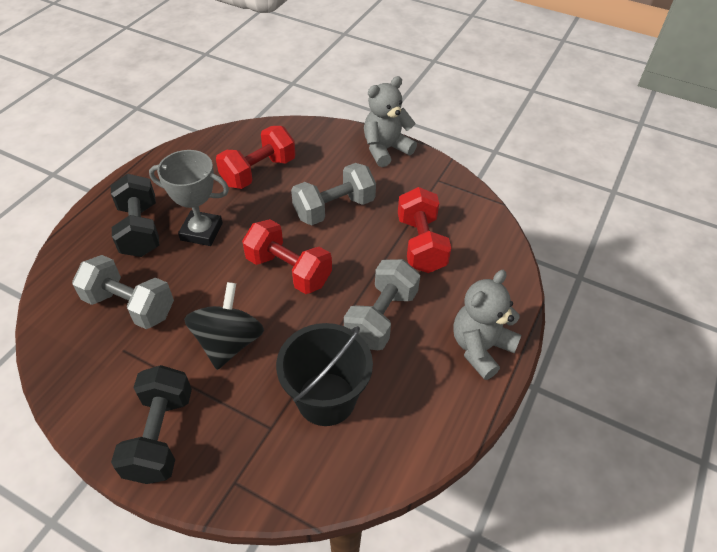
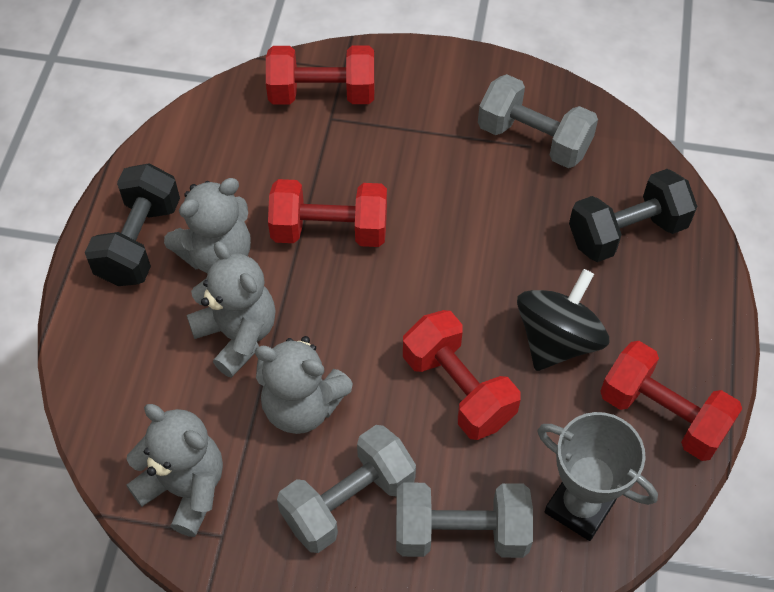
black bucket: [276,323,373,426] = 1 -> none = 0
grey teddy bear: [364,76,417,167] [453,270,522,380] = 2 -> [126,404,223,537] [164,178,251,273] [187,241,276,378] [255,336,353,434] = 4
red dumbbell: [216,126,295,189] [242,219,332,294] [398,187,451,273] = 3 -> [266,45,374,105] [268,179,387,247] [403,310,521,440] [600,341,742,461] = 4

